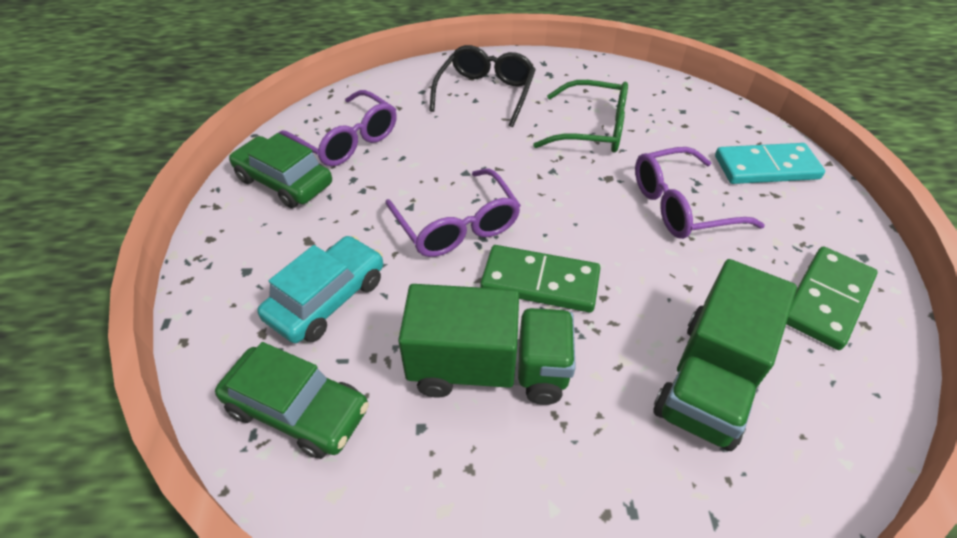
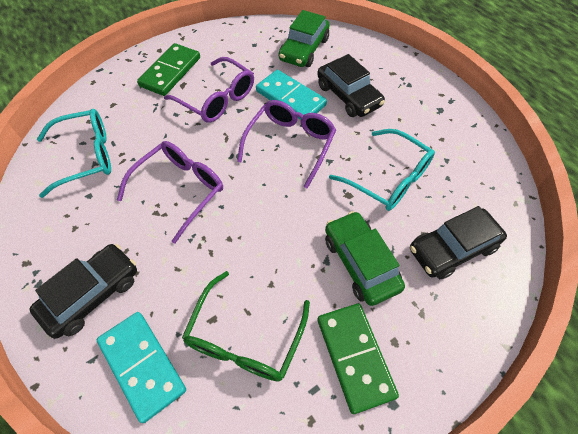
black car: none = 0 -> [29,244,137,339] [317,54,385,117] [410,206,507,279] = 3
black glasses: [429,45,536,127] = 1 -> none = 0
green truck: [398,284,576,405] [653,259,797,451] = 2 -> none = 0
turquoise car: [257,236,383,343] = 1 -> none = 0
turquoise domino: [715,143,825,184] = 1 -> [97,312,186,423] [256,70,327,120] = 2
turquoise glasses: none = 0 -> [37,109,111,198] [329,129,435,211] = 2

